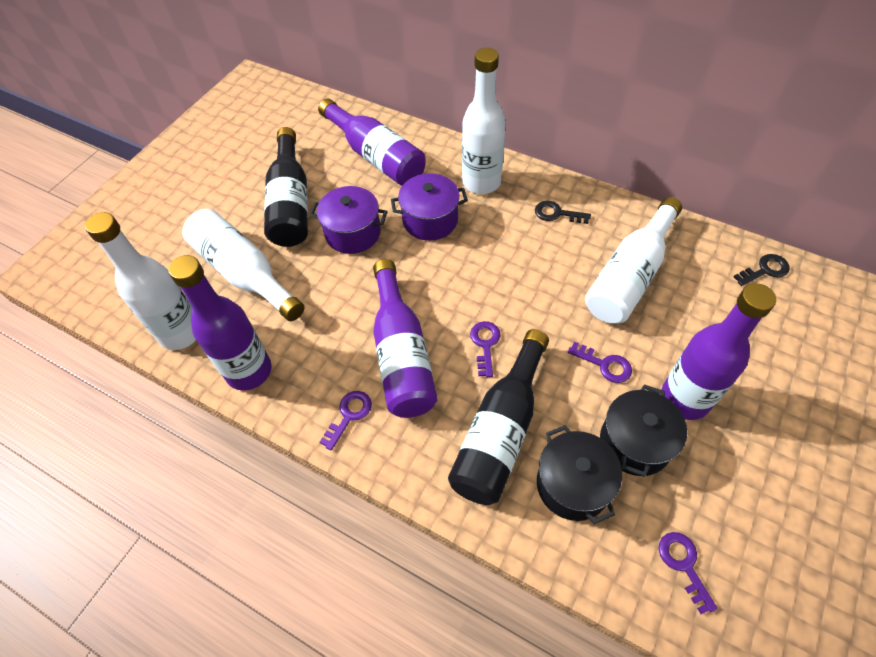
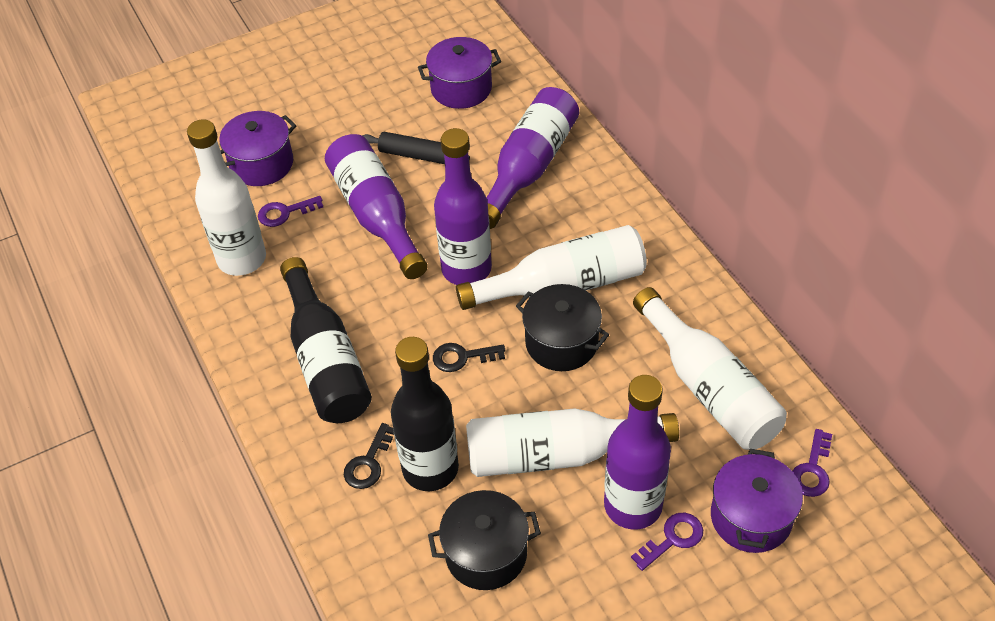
black rolling pin: none = 0 -> [362,132,470,164] = 1
purple key: [320,391,372,451] [470,321,501,377] [568,342,632,383] [659,532,718,614] = 4 -> [258,196,323,227] [631,513,703,571] [792,429,832,497] = 3
purple pot: [310,186,388,254] [391,173,468,241] = 2 -> [219,111,296,186] [418,37,501,109] [711,449,803,553] = 3

